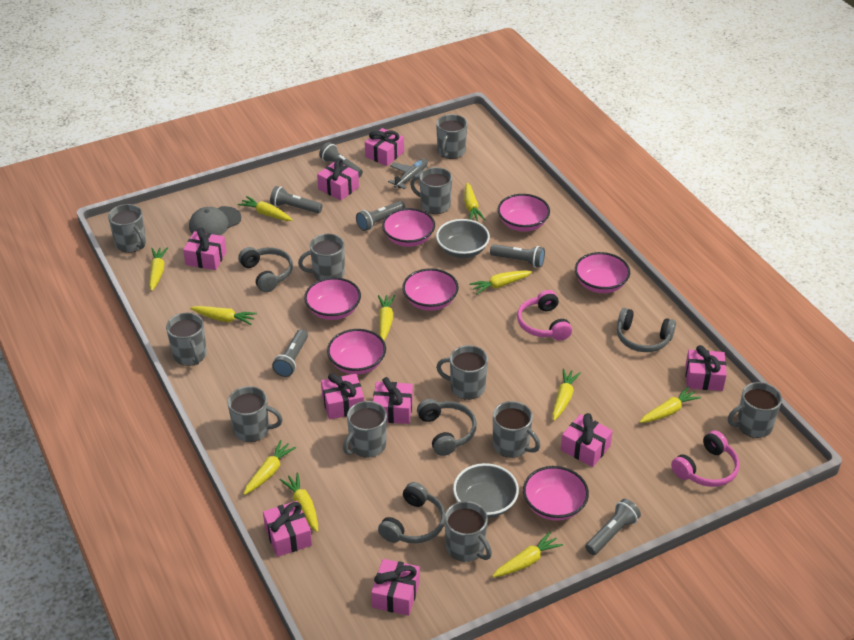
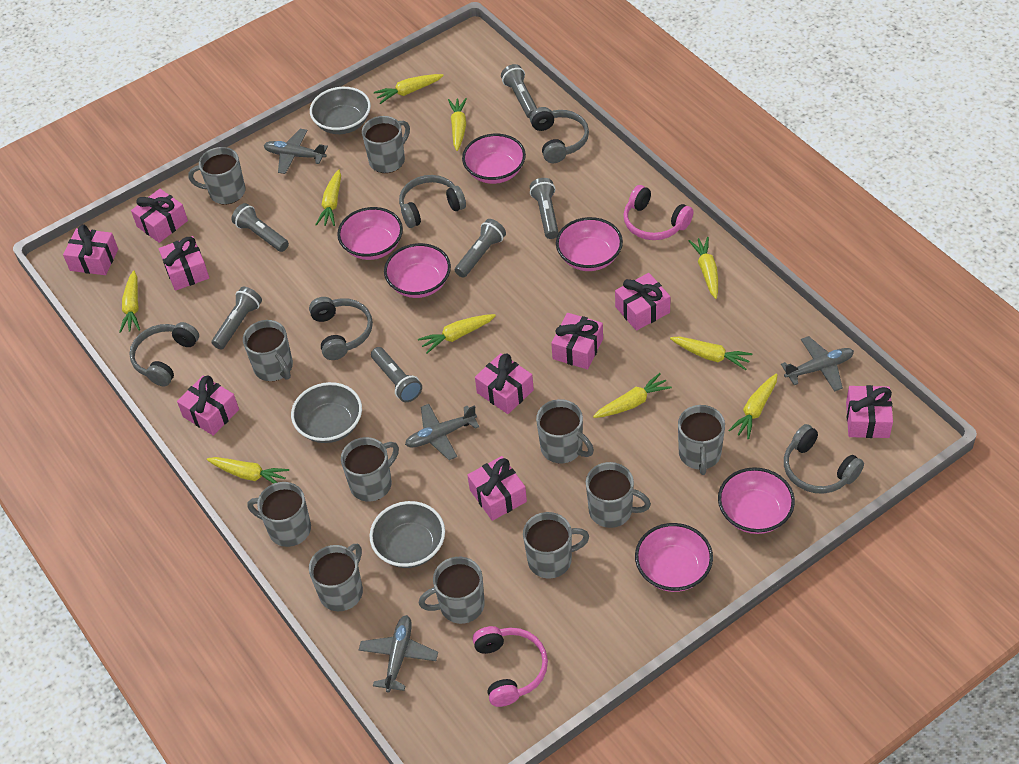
grey bowl: [436,219,490,258] [453,463,519,518] = 2 -> [291,382,362,443] [310,87,371,134] [369,501,445,568] = 3
grey cap: [189,206,241,235] = 1 -> none = 0
grey headphones: [238,247,293,292] [378,482,445,544] [417,399,477,456] [617,308,676,352] = 4 -> [129,322,199,387] [309,297,373,360] [399,175,466,228] [530,107,589,163] [784,424,864,494] = 5
grey plane: [388,159,428,189] = 1 -> [263,129,328,174] [359,615,438,693] [405,404,479,460] [781,336,854,392] = 4
pink bowl: [304,277,361,320] [327,329,386,374] [382,208,435,247] [402,268,459,311] [498,194,550,232] [523,466,589,521] [575,252,630,293] = 7 -> [337,207,403,260] [384,243,451,298] [462,134,526,184] [556,217,623,271] [635,523,713,592] [718,467,795,534] = 6
yellow carrot: [149,247,168,291] [190,306,257,325] [238,196,293,221] [244,440,296,495] [280,472,318,532] [378,295,395,340] [464,183,485,221] [469,271,532,294] [492,532,563,577] [552,368,581,421] [640,387,701,423] = 11 -> [119,271,140,333] [207,457,289,484] [315,170,341,226] [374,74,444,104] [418,314,496,354] [448,98,467,151] [593,373,672,418] [670,336,753,370] [688,237,718,299] [728,374,778,439] = 10

